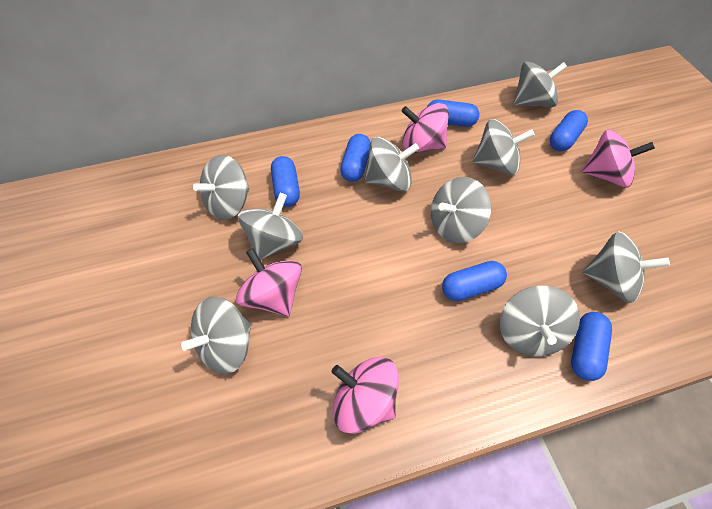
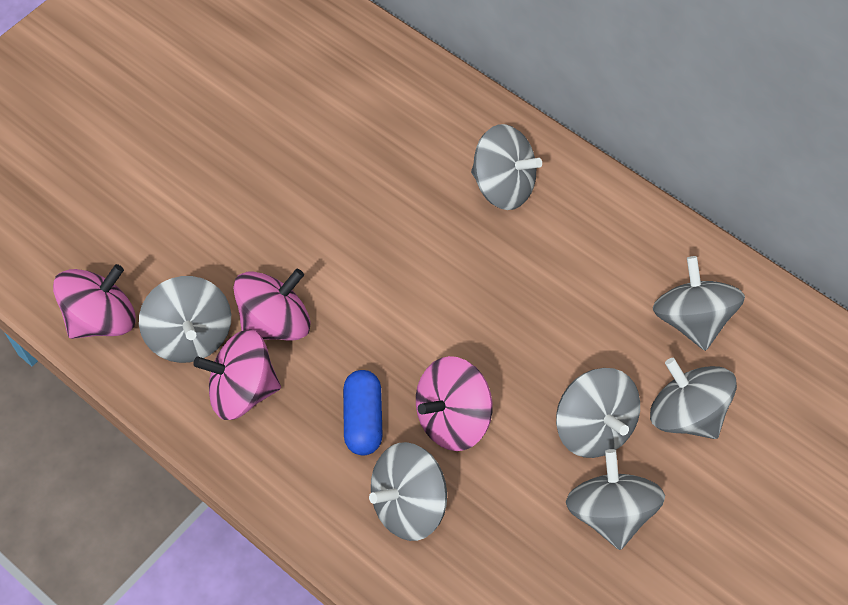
blue capsule: [271,156,300,207] [340,134,370,182] [427,100,479,127] [442,261,507,301] [550,110,588,151] [571,312,612,381] = 6 -> [343,370,383,456] = 1
grey spinning top: [181,296,251,374] [193,155,249,220] [238,193,303,260] [365,137,419,192] [431,177,491,243] [473,119,535,175] [500,286,580,356] [513,61,567,107] [583,231,670,303] = 9 -> [139,276,231,363] [369,442,447,541] [471,124,542,210] [556,368,640,458] [566,449,665,550] [650,358,737,439] [653,256,745,351] = 7

